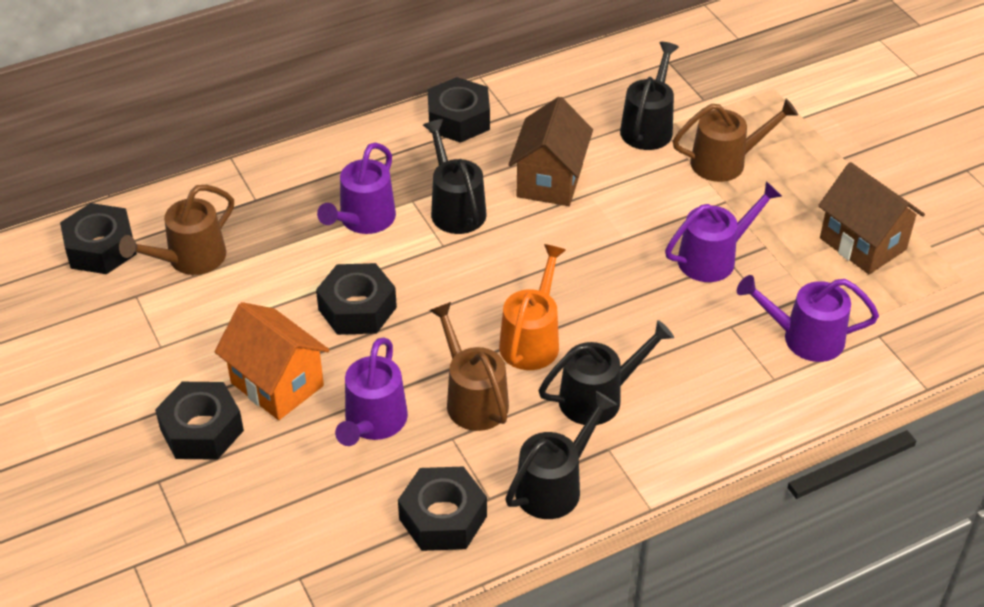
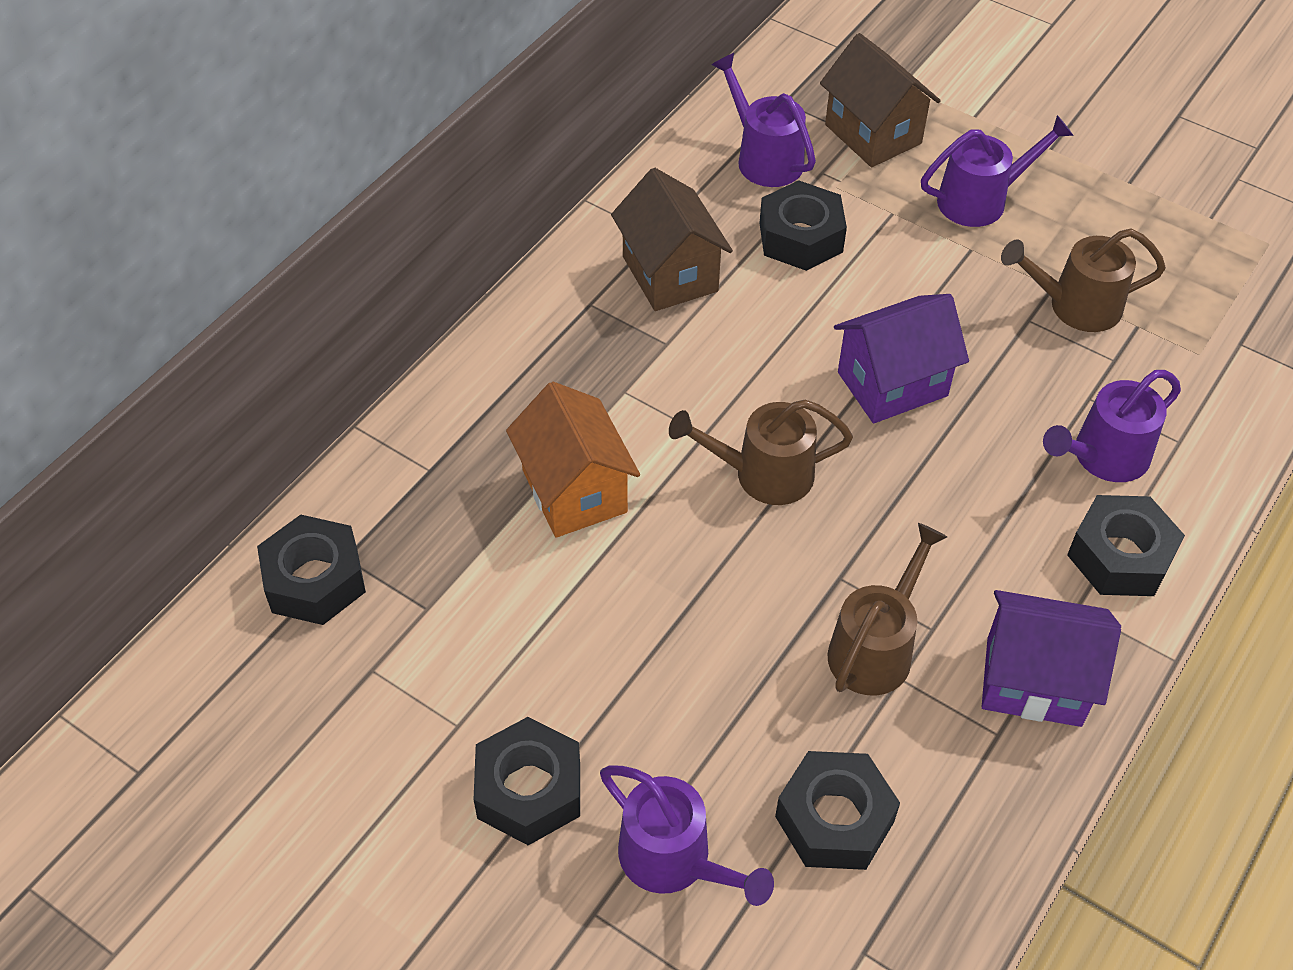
black watering can: [423,119,487,234] [505,391,617,519] [539,320,674,425] [620,42,679,150] = 4 -> none = 0
orange watering can: [499,244,566,370] = 1 -> none = 0
purple house: none = 0 -> [834,294,969,423] [982,590,1121,727] = 2

